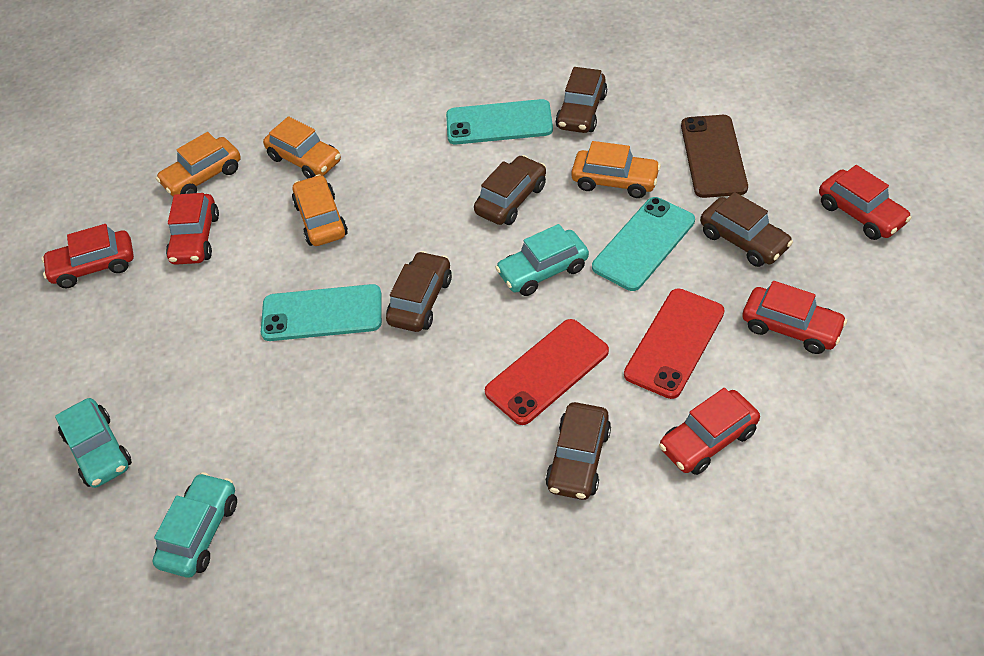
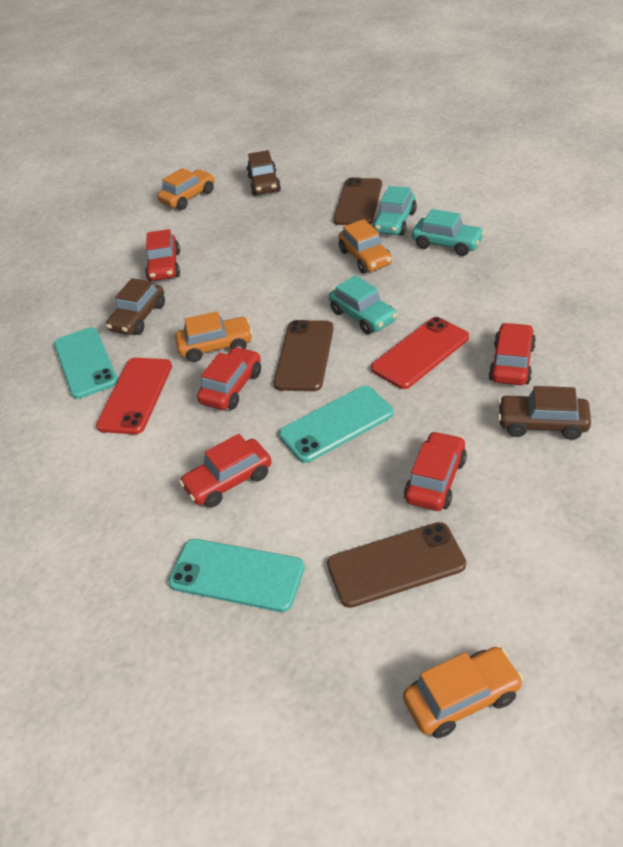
brown car: [386,251,452,332] [474,155,546,225] [545,402,611,500] [555,67,607,133] [700,192,793,267] = 5 -> [106,278,165,335] [246,150,281,196] [498,386,591,440] = 3
brown phone: [681,115,748,198] = 1 -> [274,320,334,391] [327,522,466,608] [334,178,382,225] = 3

